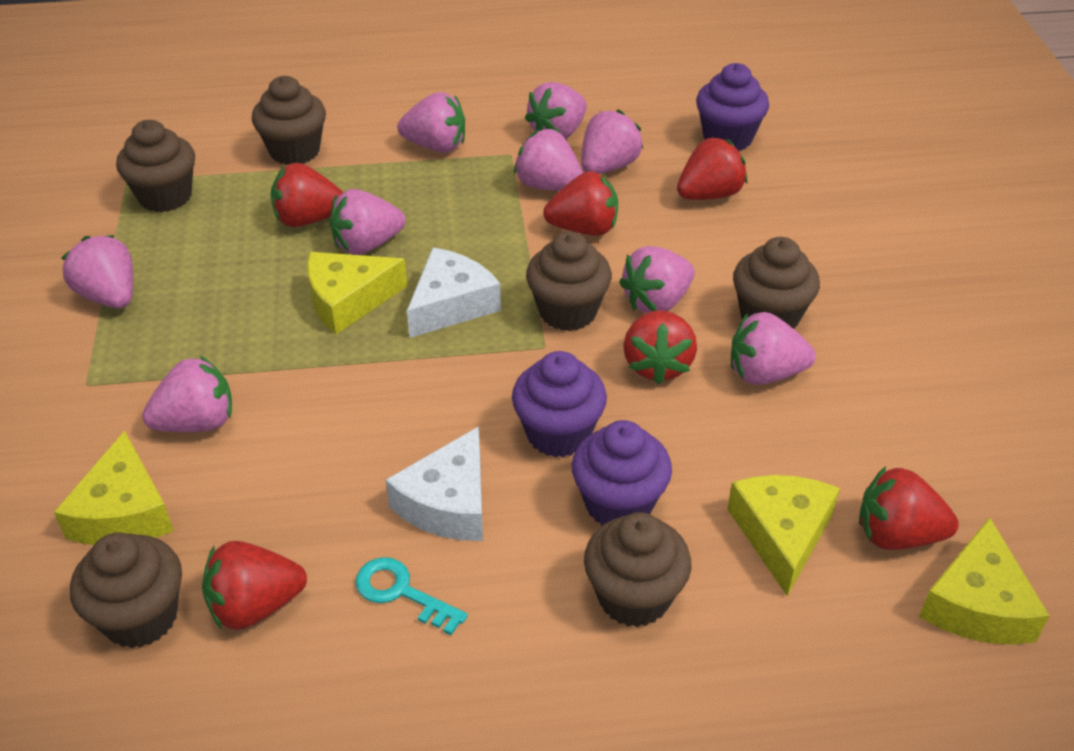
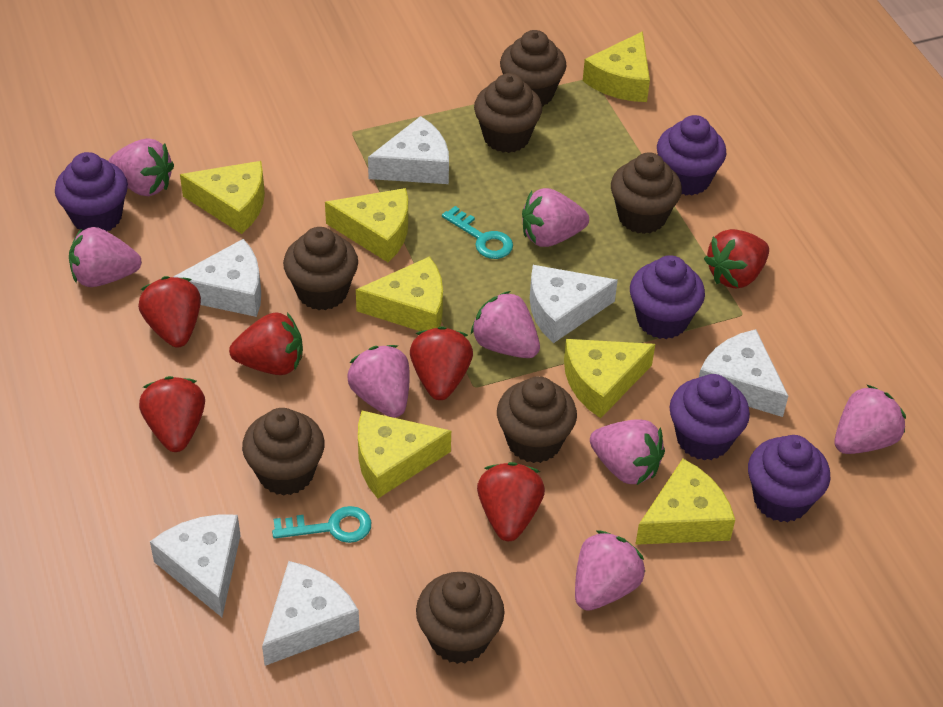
brown cupcake: [70,532,182,648] [116,120,195,212] [252,76,326,165] [526,231,612,331] [584,512,691,627] [733,237,820,329] = 6 -> [242,408,325,496] [283,227,358,310] [416,572,505,664] [474,73,542,153] [497,376,577,463] [500,30,566,107] [611,152,682,234] = 7
pink strawberry: [61,235,133,308] [142,356,232,432] [330,189,406,255] [397,92,465,153] [514,129,583,191] [525,82,587,139] [581,109,643,174] [619,246,695,313] [731,312,816,385] = 9 -> [69,227,142,287] [108,138,174,196] [347,345,410,418] [471,291,540,358] [522,188,589,247] [575,530,645,611] [590,419,665,485] [834,385,906,454] = 8
purple cupcake: [512,351,607,457] [572,420,672,526] [696,63,769,151] = 3 -> [55,152,128,231] [630,255,705,339] [657,115,726,196] [670,374,750,461] [748,435,831,522] = 5
turquoise key: [355,557,468,635] = 1 -> [272,506,371,543] [442,206,513,259] = 2
white cheese: [386,426,483,541] [407,247,501,338] = 2 -> [150,514,241,617] [173,239,261,317] [262,561,360,666] [368,116,449,184] [530,265,618,343] [699,329,788,417] = 6
yellow cheese: [54,431,174,545] [307,252,407,334] [727,475,840,596] [919,517,1049,645] = 4 -> [180,161,265,234] [325,188,408,262] [356,256,443,331] [358,411,451,499] [564,339,655,418] [583,31,650,102] [635,459,735,545] = 7

